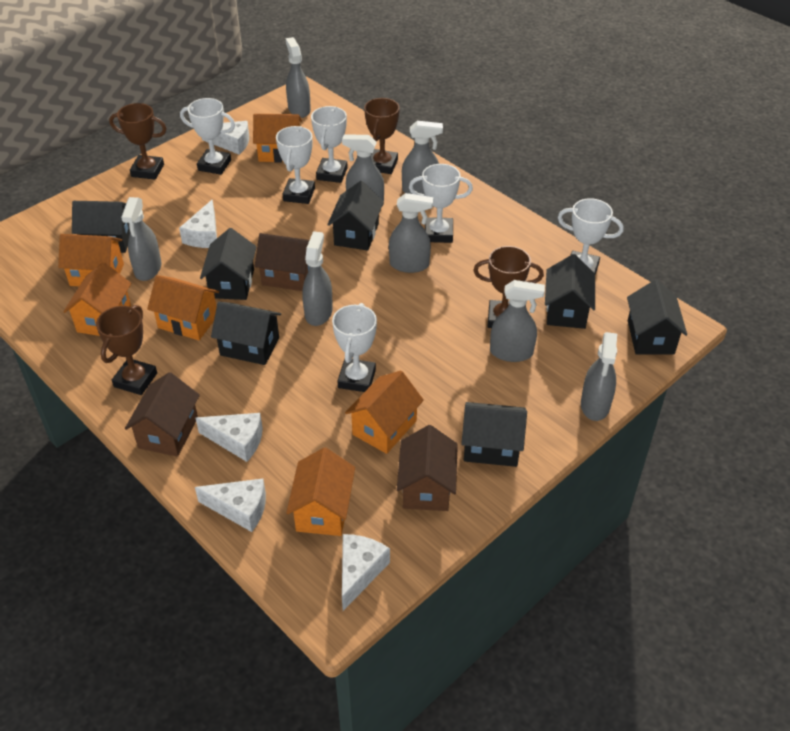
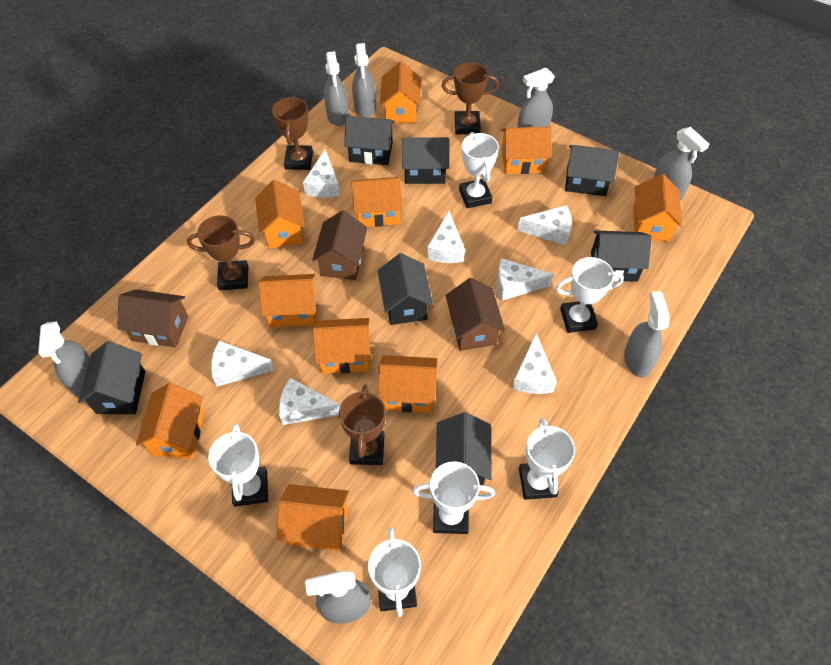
grey spray bottle: [121,197,161,281] [286,37,311,118] [302,231,333,326] [342,134,384,206] [389,193,433,273] [402,121,443,194] [490,280,545,362] [581,332,617,421] = 8 -> [38,321,90,397] [305,571,371,624] [324,51,349,126] [352,43,376,117] [517,68,555,128] [624,291,670,378] [653,127,710,200] = 7
orange house: [58,234,124,286] [63,262,131,336] [147,275,219,340] [253,114,302,163] [286,447,355,536] [345,370,424,454] = 6 -> [136,383,204,459] [255,180,305,248] [258,274,316,328] [277,484,349,550] [313,318,371,374] [351,177,403,227] [378,355,438,413] [380,61,421,123] [501,126,552,174] [633,174,683,242] = 10
white cheese: [179,200,217,248] [195,479,266,532] [196,413,263,462] [202,121,249,155] [342,534,390,611] = 5 -> [211,341,274,387] [279,378,340,425] [303,149,340,198] [427,211,465,263] [497,258,554,301] [512,333,557,394] [517,205,572,245] = 7

